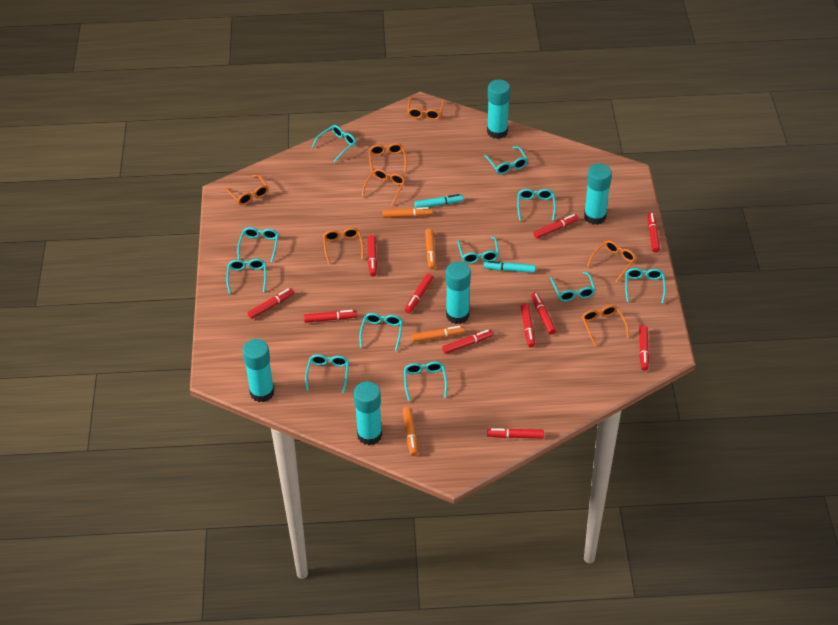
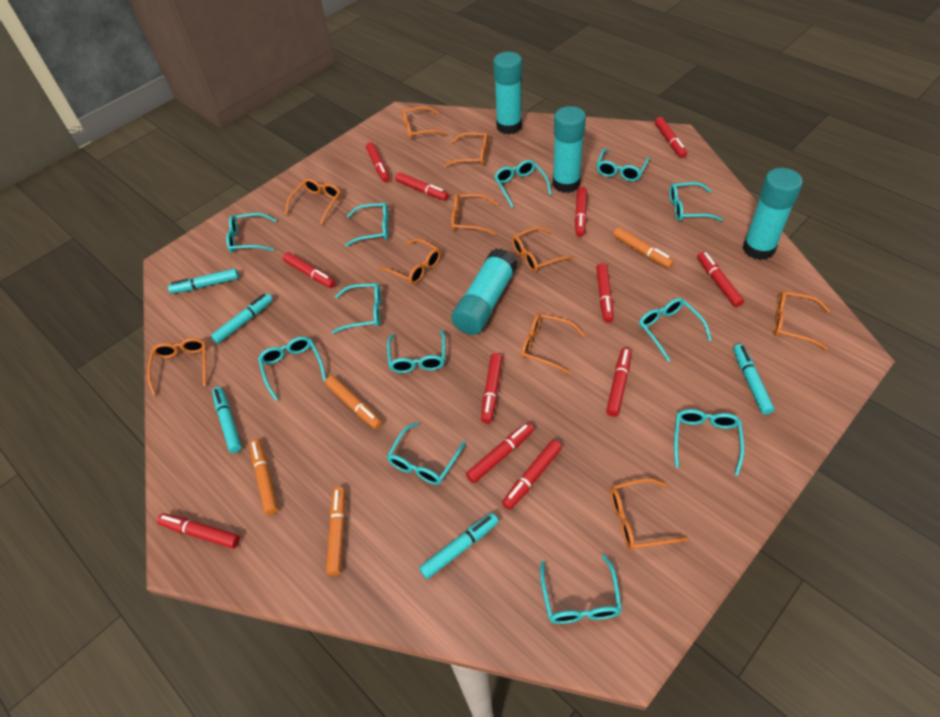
orange glasses: [224,175,269,205] [323,228,364,264] [362,169,406,206] [369,143,407,176] [407,97,445,120] [582,305,629,346] [587,240,636,282] = 7 -> [147,338,206,396] [285,178,341,225] [378,239,441,284] [402,106,447,140] [444,132,489,167] [451,194,498,235] [512,227,574,272] [521,314,585,374] [610,478,688,550] [774,291,830,350] = 10
red marker: [248,288,294,319] [304,310,357,323] [367,235,377,276] [405,273,433,313] [442,330,493,354] [487,428,544,438] [521,303,535,347] [531,292,556,335] [534,214,579,239] [639,325,649,371] [648,212,660,253] = 11 -> [157,513,240,549] [283,252,336,288] [366,142,390,182] [395,172,449,201] [466,422,534,483] [481,353,503,424] [502,440,562,510] [575,187,587,237] [596,263,614,323] [606,348,632,417] [655,117,687,158] [697,252,744,307] = 12
turquoise glasses: [226,259,266,294] [237,227,279,262] [305,354,349,393] [312,125,356,162] [359,313,403,351] [404,362,447,401] [458,236,499,264] [484,146,528,174] [517,189,556,221] [550,272,595,302] [625,268,666,304] = 11 -> [226,213,277,253] [258,336,326,401] [332,283,381,334] [345,202,389,247] [387,329,445,373] [387,422,466,485] [494,160,552,207] [540,554,622,624] [596,149,650,181] [639,298,712,362] [669,182,723,221] [674,409,744,476] = 12
turquoise glue stick: [243,339,274,402] [354,381,382,445] [446,262,471,324] [487,79,510,139] [584,164,612,225] = 5 -> [451,249,518,335] [493,52,522,134] [552,106,586,193] [743,168,803,260] = 4
turquoise marker: [414,194,464,208] [484,261,536,273] = 2 -> [168,268,239,294] [211,293,273,344] [212,387,242,453] [419,513,499,579] [733,344,774,415] = 5

